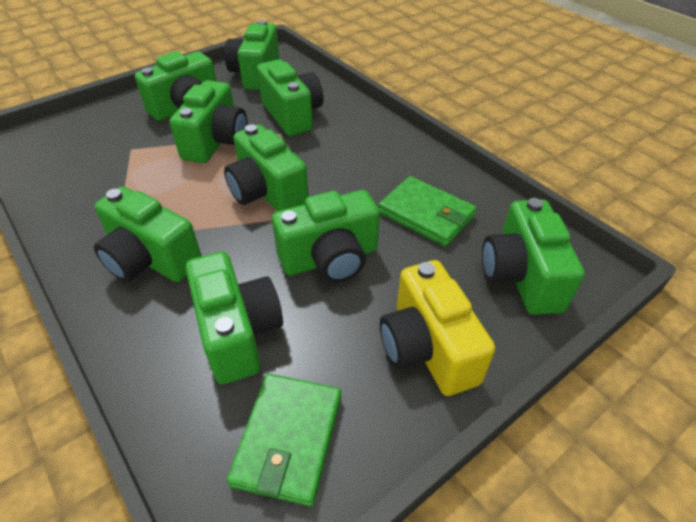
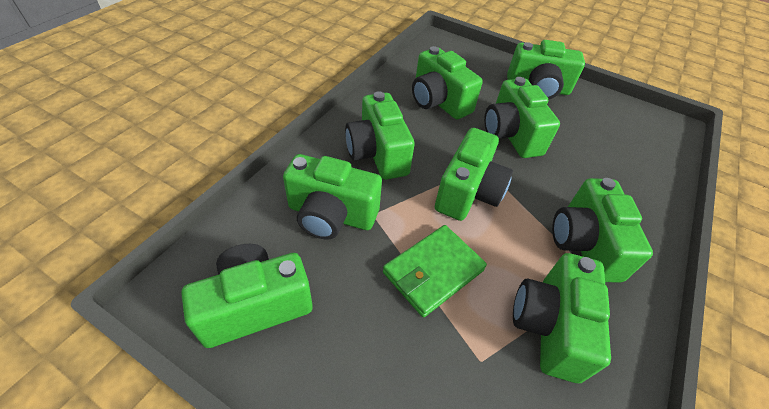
green wallet: [227,374,341,506] [378,176,477,247] = 2 -> [383,225,487,317] = 1
yellow camera: [380,260,495,396] = 1 -> none = 0

